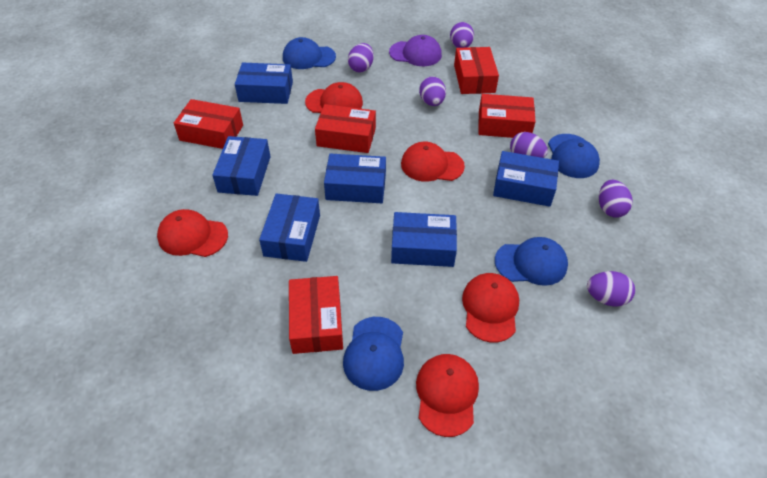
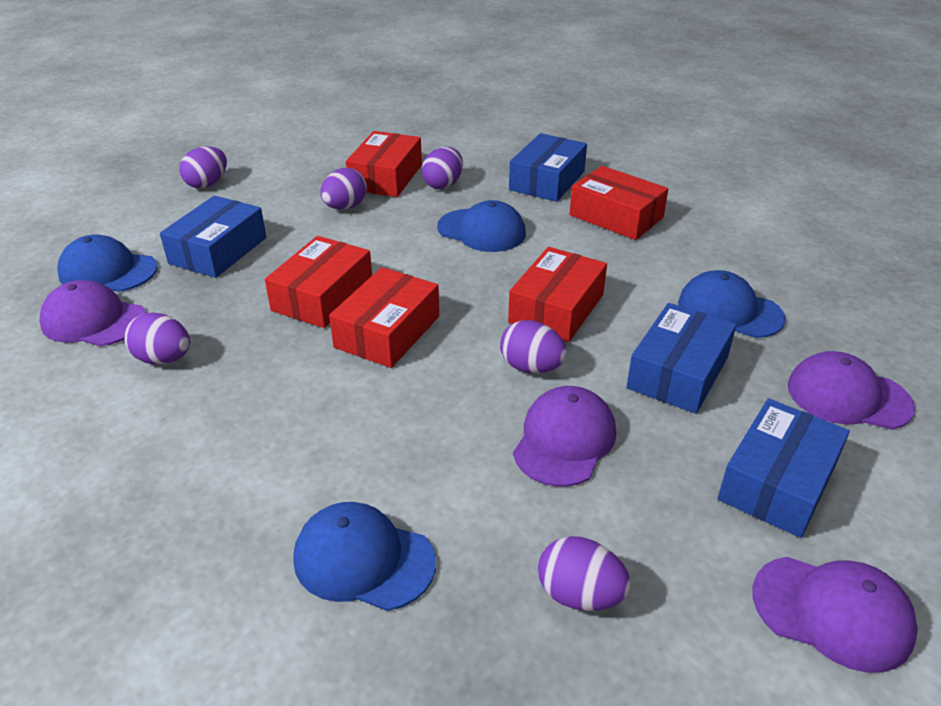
blue box: [212,136,270,196] [235,63,293,104] [259,193,320,262] [324,154,386,203] [391,212,457,267] [493,151,559,207] = 6 -> [160,196,266,278] [509,133,587,202] [626,303,736,414] [717,398,850,538] = 4
purple cap: [389,35,442,66] = 1 -> [39,280,146,346] [513,386,616,487] [752,557,918,673] [788,351,915,429] = 4
red cap: [157,209,228,257] [305,82,363,113] [401,142,465,182] [416,354,479,437] [462,273,519,343] = 5 -> none = 0

